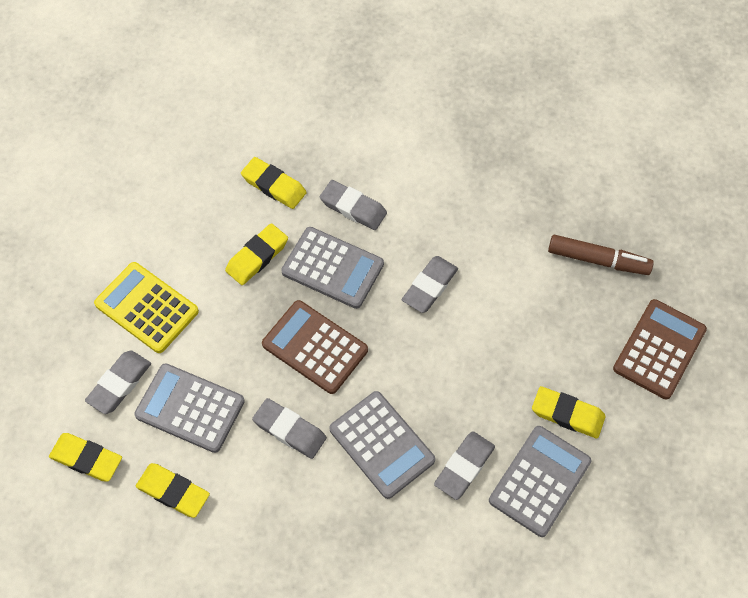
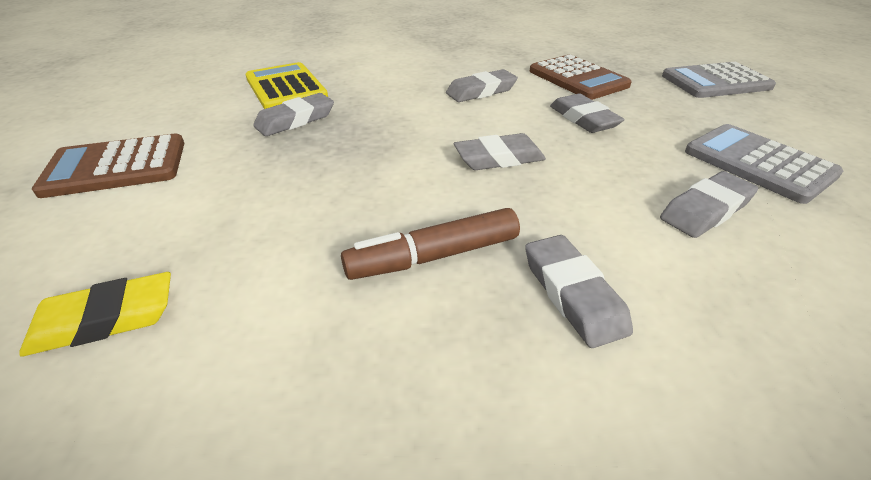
grey calculator: [134,363,245,453] [281,227,384,309] [329,391,435,499] [489,426,591,537] = 4 -> [662,62,776,98] [685,124,843,204] = 2
grey eraser: [85,351,151,414] [252,398,327,459] [320,180,387,230] [402,256,458,313] [434,431,495,500] = 5 -> [253,93,334,136] [446,69,518,102] [454,133,546,170] [525,235,633,348] [550,94,625,133] [660,171,758,238] = 6
yellow eraser: [49,433,122,482] [136,463,210,518] [225,223,288,285] [241,157,307,209] [532,386,606,438] = 5 -> [19,272,171,356] = 1

